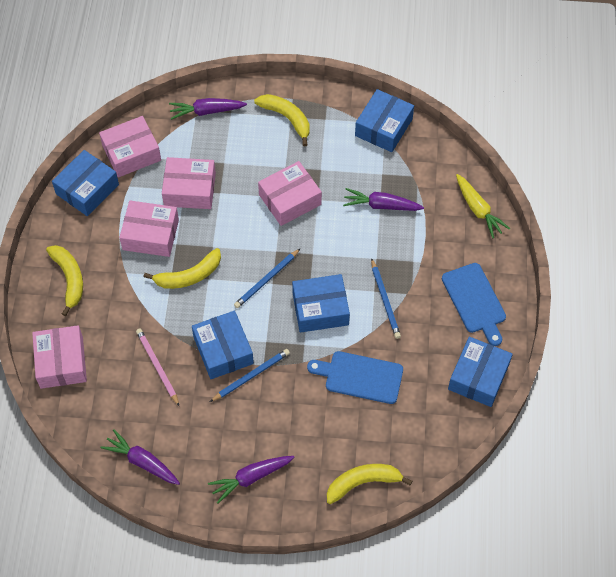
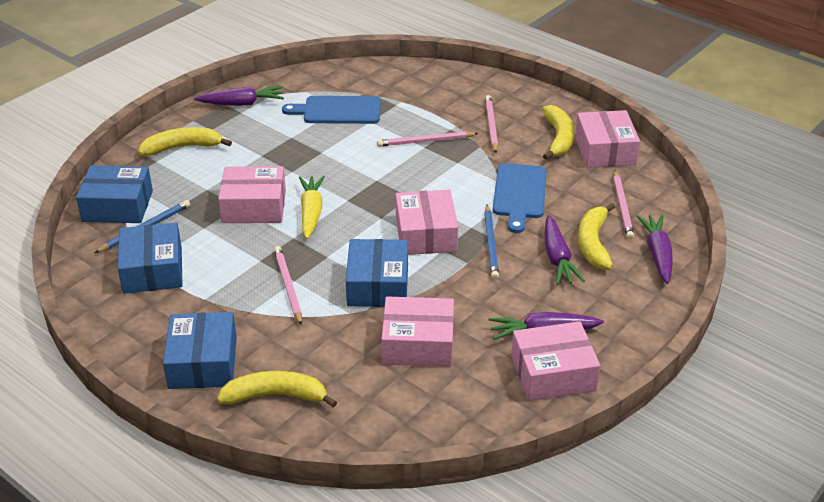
blue box: [52,150,119,216] [192,311,254,379] [292,274,350,333] [355,89,414,152] [448,337,513,407] = 5 -> [76,165,153,223] [118,222,183,294] [163,312,237,389] [346,239,408,307] = 4
blue pencil: [210,349,290,402] [234,248,301,308] [371,258,401,339] = 3 -> [94,200,190,253] [484,205,499,279] = 2
pink pencil: [136,329,179,406] = 1 -> [274,246,302,325] [377,131,479,147] [485,95,498,153] [613,170,634,239] = 4

